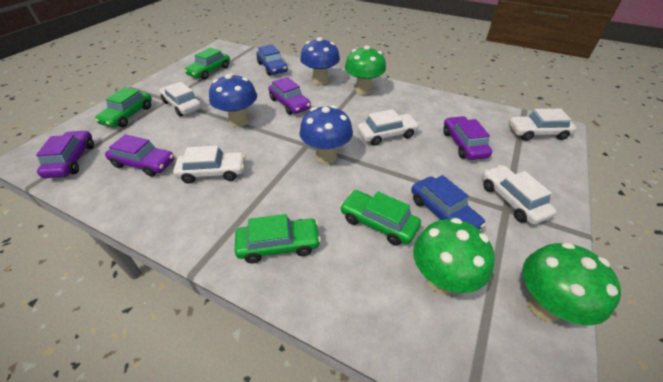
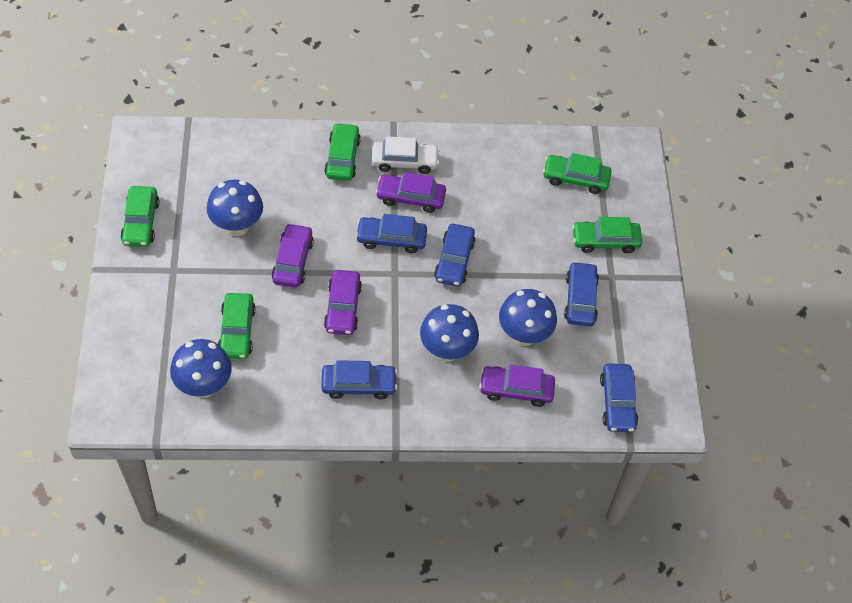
blue car: [256,44,288,76] [411,175,486,230] = 2 -> [321,360,397,399] [356,214,427,253] [434,224,476,287] [564,261,599,327] [600,363,638,432] = 5
blue mushroom: [209,73,257,127] [299,105,353,164] [300,37,340,85] = 3 -> [170,339,232,398] [206,180,263,237] [420,304,479,362] [499,289,557,346] = 4
green car: [95,87,152,127] [184,48,230,80] [235,214,321,263] [340,190,421,246] = 4 -> [121,186,160,247] [218,293,256,359] [324,123,361,181] [543,153,612,194] [572,217,642,253] = 5
green mushroom: [345,45,386,95] [413,218,495,294] [522,242,621,325] = 3 -> none = 0
white car: [159,82,202,117] [173,146,246,184] [357,109,419,146] [482,165,557,225] [509,108,576,141] = 5 -> [372,136,440,174] = 1

